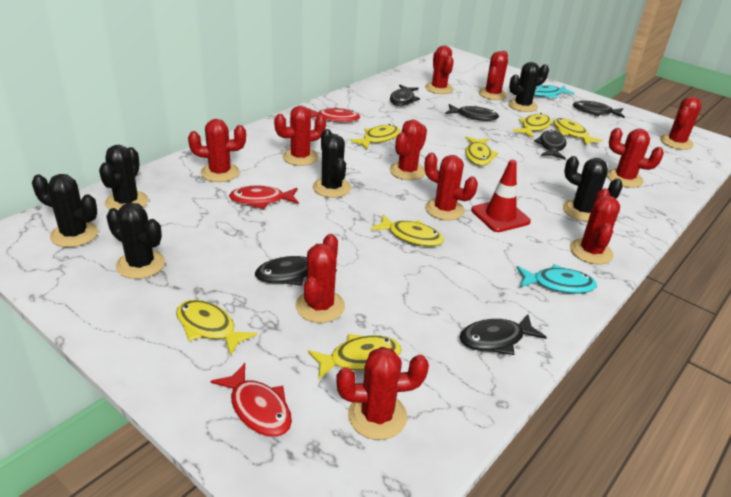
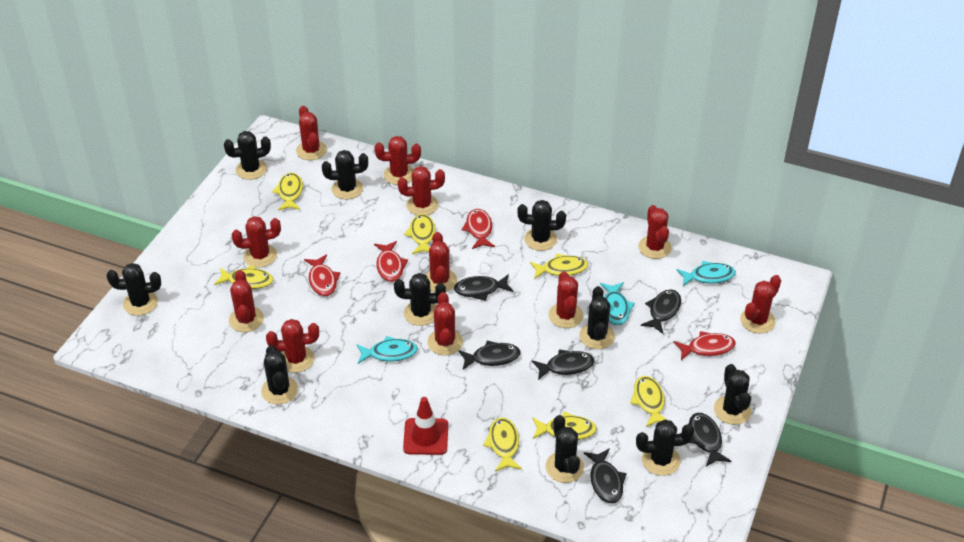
black cactus: [32,174,98,247] [99,145,148,210] [106,202,165,279] [313,129,351,198] [508,62,549,112] [563,156,623,222] = 6 -> [107,263,161,315] [224,131,271,180] [261,345,298,405] [322,150,368,199] [394,273,446,326] [518,200,566,251] [545,415,584,483] [579,286,615,349] [636,419,694,476] [714,364,751,425] = 10
red fish: [211,363,292,437] [229,185,299,209] [308,107,360,123] = 3 -> [304,255,340,296] [374,241,408,282] [461,209,495,249] [674,331,736,360] = 4
turquoise fish: [517,264,597,294] [534,85,575,98] = 2 -> [357,336,418,364] [600,282,635,325] [677,261,736,286] = 3

